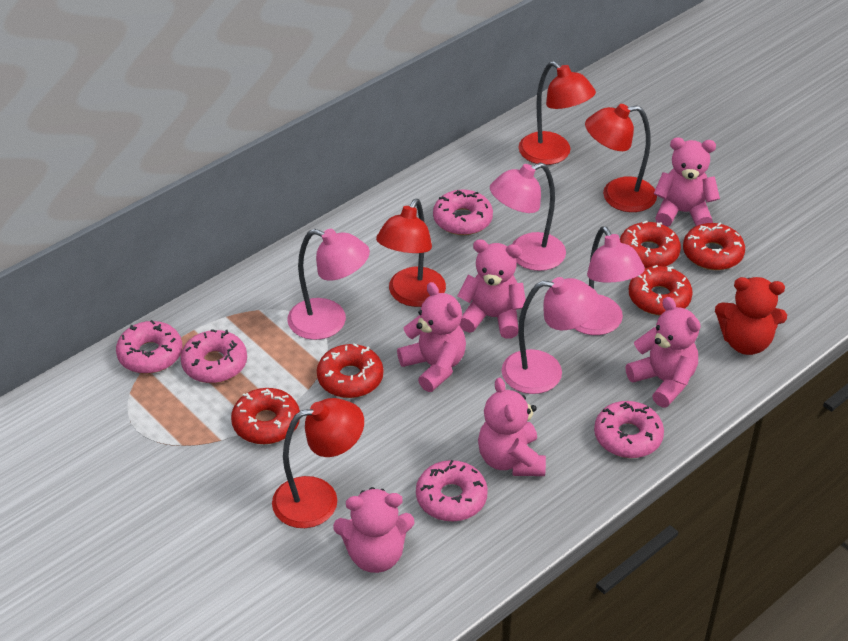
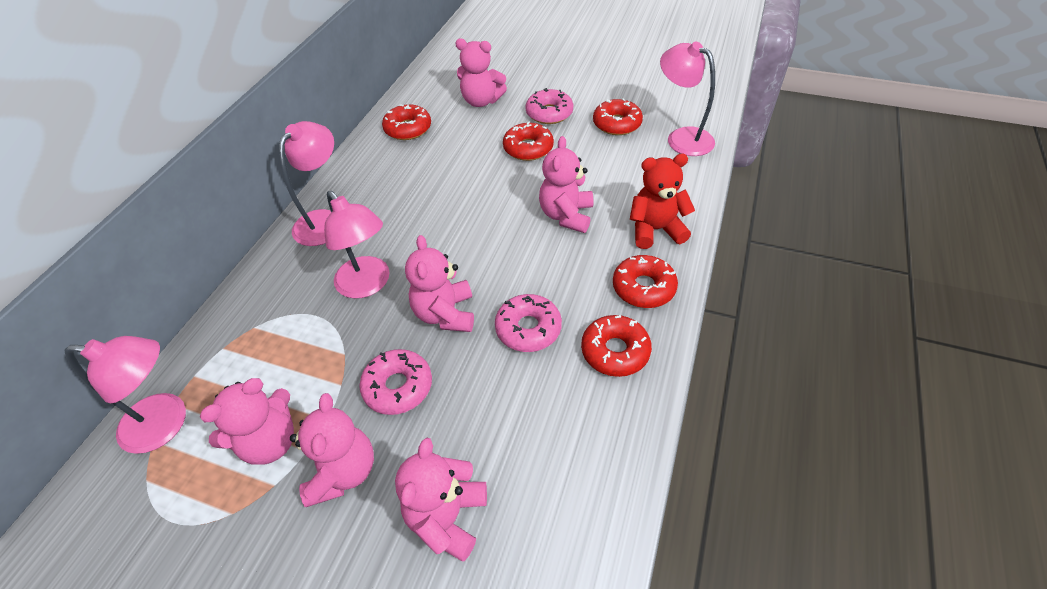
pink donut: [116,320,182,374] [180,329,247,383] [416,460,488,522] [433,190,493,235] [594,401,664,458] = 5 -> [359,349,432,415] [495,294,562,352] [526,88,573,124] = 3
red lamp: [272,398,364,528] [376,199,446,307] [519,61,596,165] [585,104,657,212] = 4 -> none = 0

